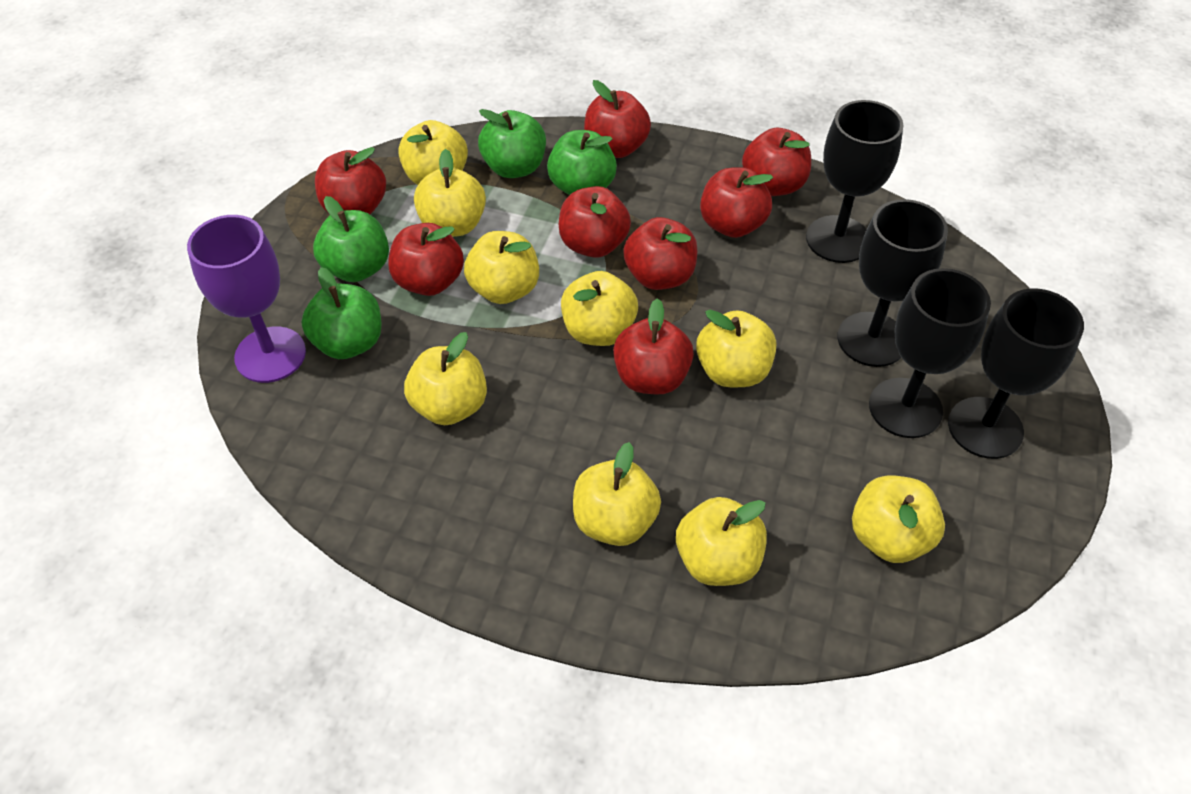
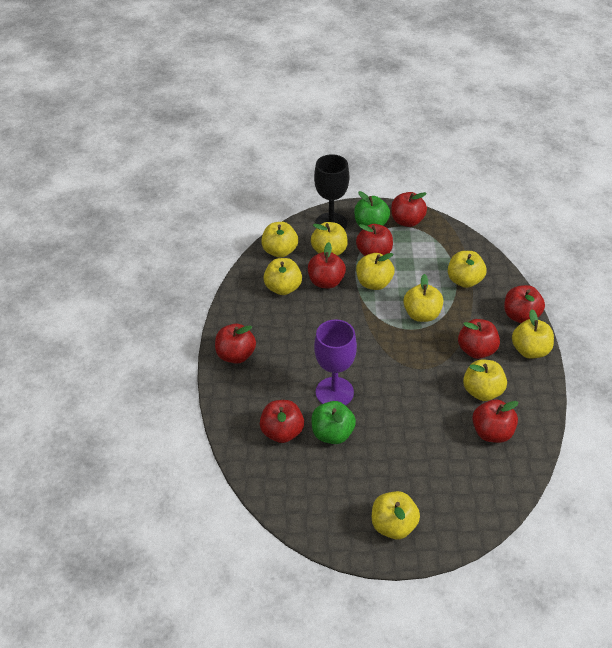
black goblet: [806,100,903,263] [838,199,948,367] [869,268,991,438] [948,288,1084,459] = 4 -> [314,154,349,229] = 1
green apple: [302,267,382,359] [313,196,389,282] [478,109,546,178] [547,130,617,195] = 4 -> [311,401,356,444] [354,191,390,226] = 2

